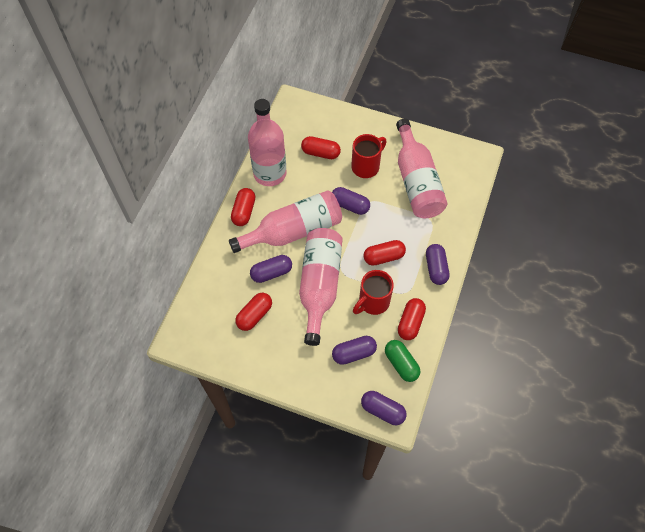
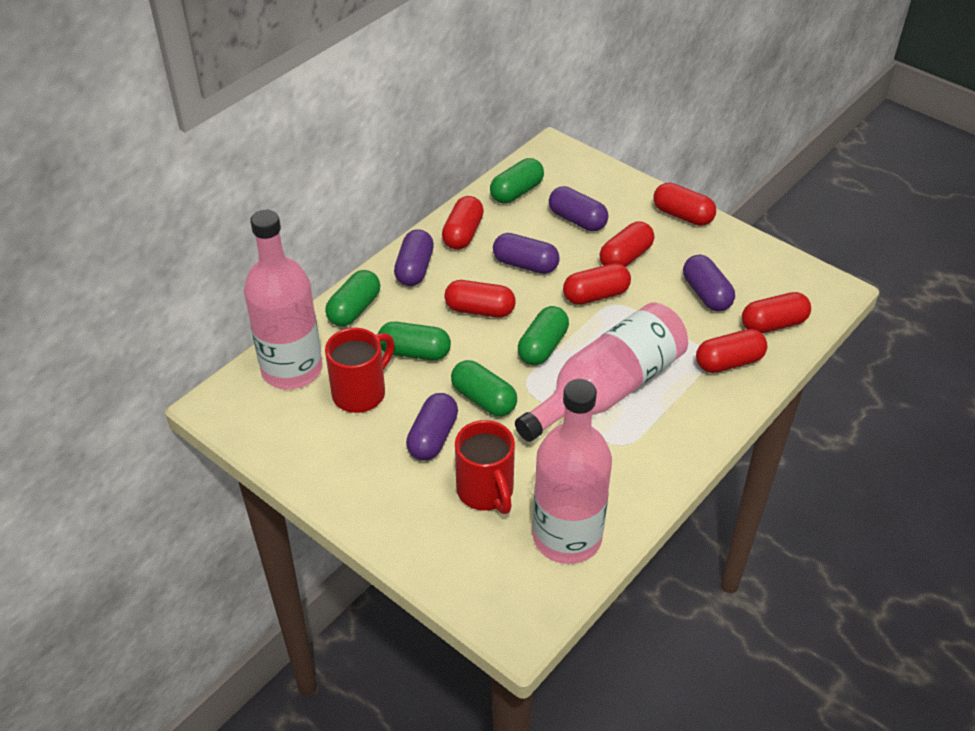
green capsule: [385,340,421,382] = 1 -> [325,270,380,326] [378,322,451,360] [451,360,517,416] [490,158,544,203] [518,306,569,365] = 5
pink bottle: [229,190,342,253] [248,99,286,186] [299,228,343,346] [396,119,447,218] = 4 -> [244,210,322,389] [515,302,688,442] [533,379,612,564] = 3
red capsule: [231,188,255,226] [235,293,272,331] [301,136,341,159] [363,240,406,266] [398,298,426,340] = 5 -> [442,196,484,250] [444,280,516,317] [563,263,631,305] [600,221,654,267] [653,183,716,226] [696,329,767,373] [742,292,811,333] = 7

